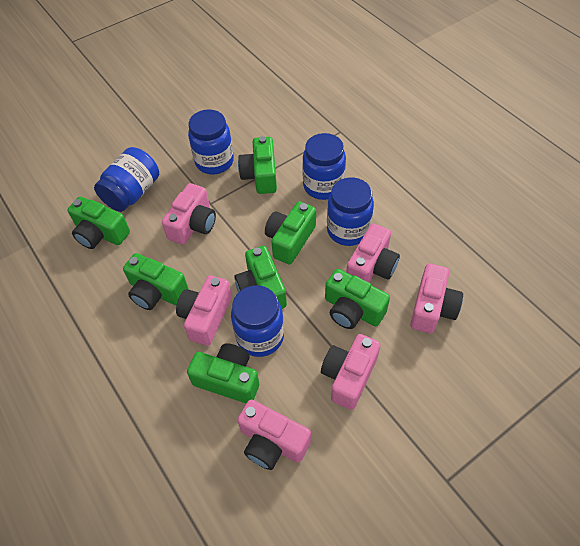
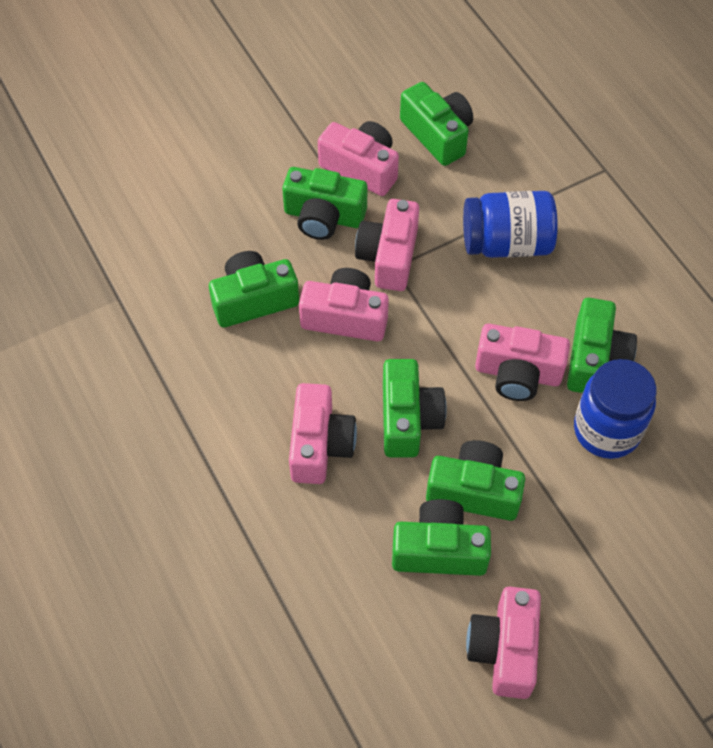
blue jar: [94,147,159,212] [188,110,234,174] [231,285,284,357] [302,133,346,200] [327,178,374,246] = 5 -> [463,191,558,258] [574,359,657,459] = 2

